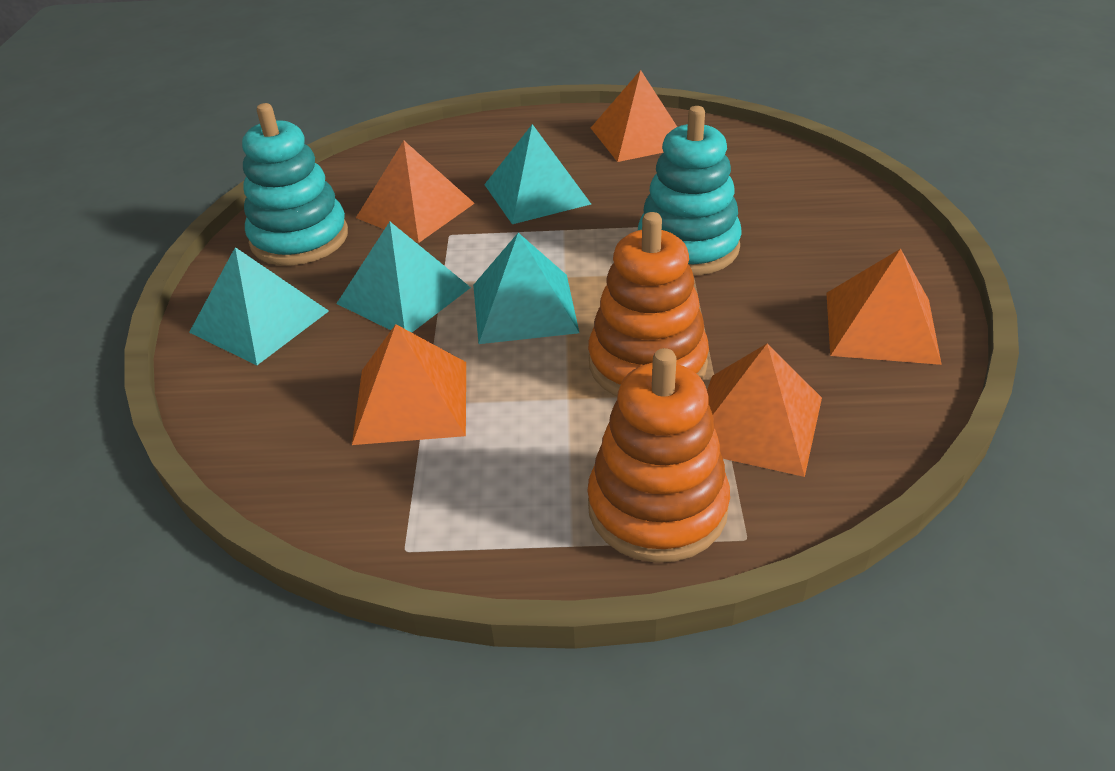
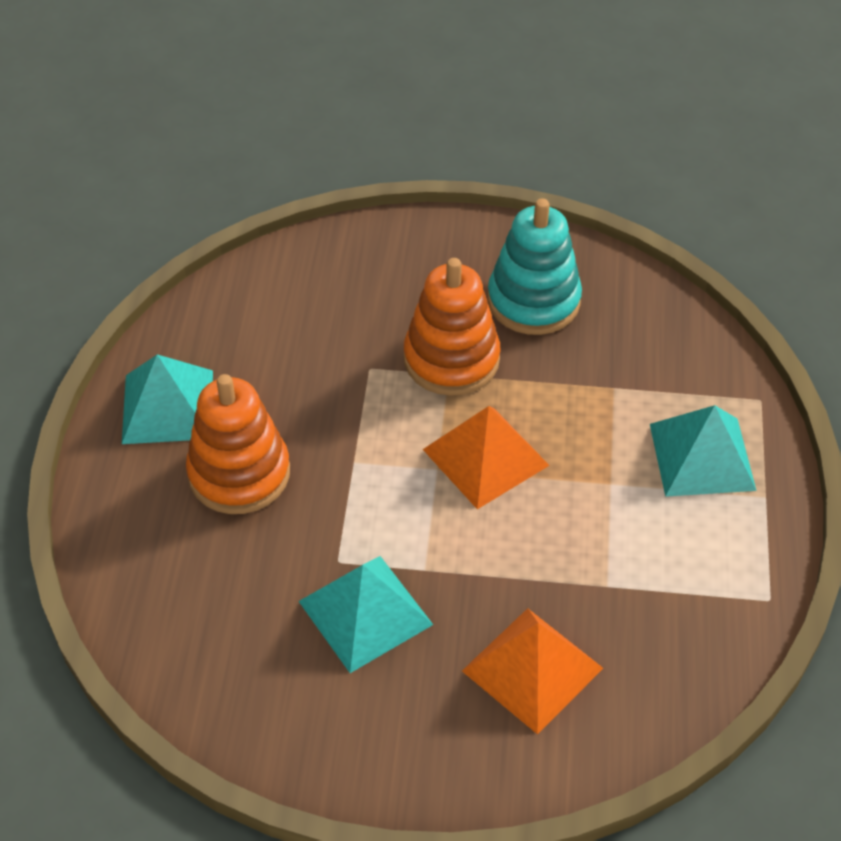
orange pyramid: [352,324,466,445] [356,141,475,243] [591,70,677,162] [707,344,822,477] [826,249,942,365] = 5 -> [423,406,550,509] [462,608,603,735] = 2
turquoise pyramid: [189,247,329,365] [336,222,471,333] [473,233,579,344] [484,124,591,224] = 4 -> [122,354,213,444] [299,556,433,673] [650,405,757,497] = 3
turquoise stacking toy: [242,103,348,265] [638,106,742,275] = 2 -> [488,198,582,335] = 1

